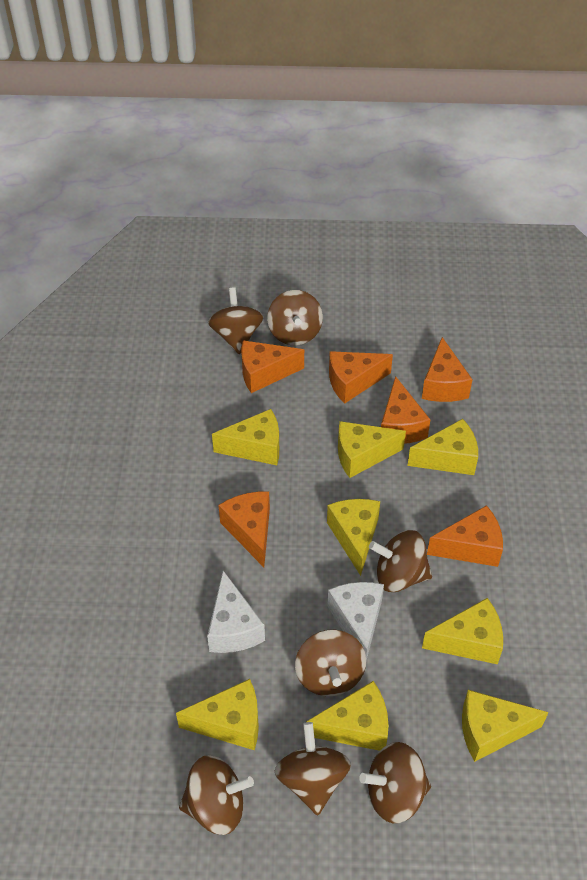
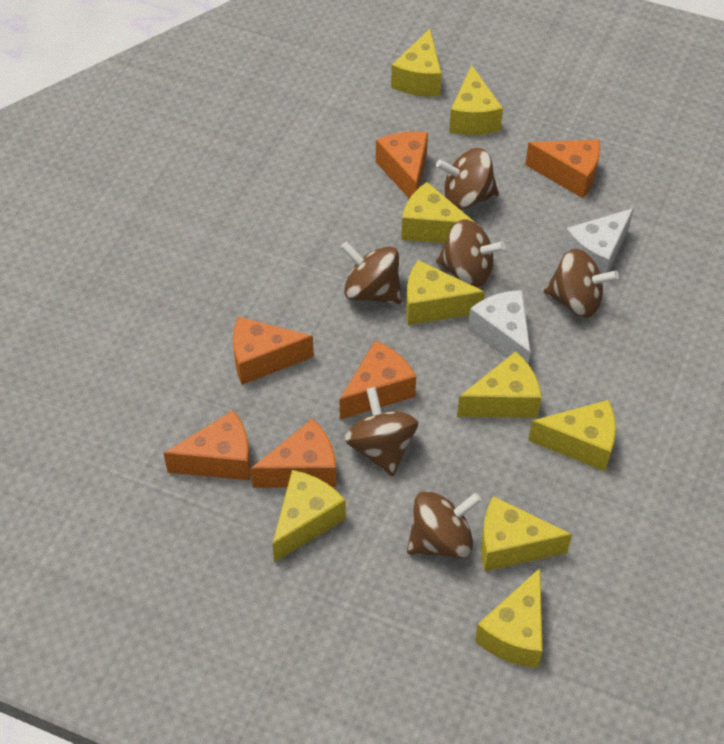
brown spinning top: [179,755,254,835] [208,287,263,354] [267,290,323,345] [274,722,351,816] [295,630,366,696] [359,742,431,823] [369,530,432,592] = 7 -> [340,241,401,304] [344,387,418,476] [407,491,482,558] [436,148,499,210] [436,220,506,287] [544,249,619,318] = 6
yellow cheese: [176,679,259,750] [212,409,279,465] [306,681,389,751] [327,499,380,576] [338,421,406,478] [407,419,478,475] [422,598,503,664] [462,690,549,762] = 8 -> [272,470,346,563] [391,29,442,96] [401,182,474,243] [406,260,485,325] [449,65,503,135] [457,351,542,418] [475,568,543,668] [481,496,572,571] [528,400,616,471] = 9

